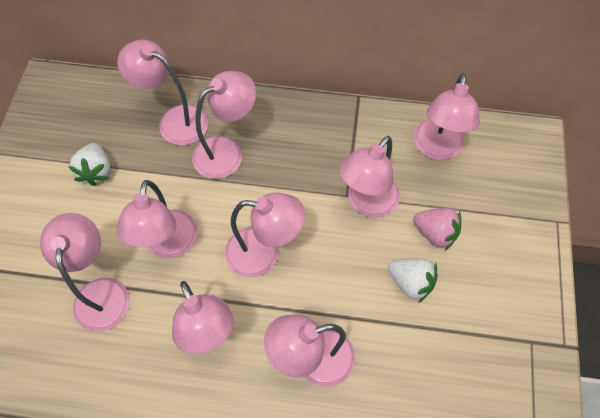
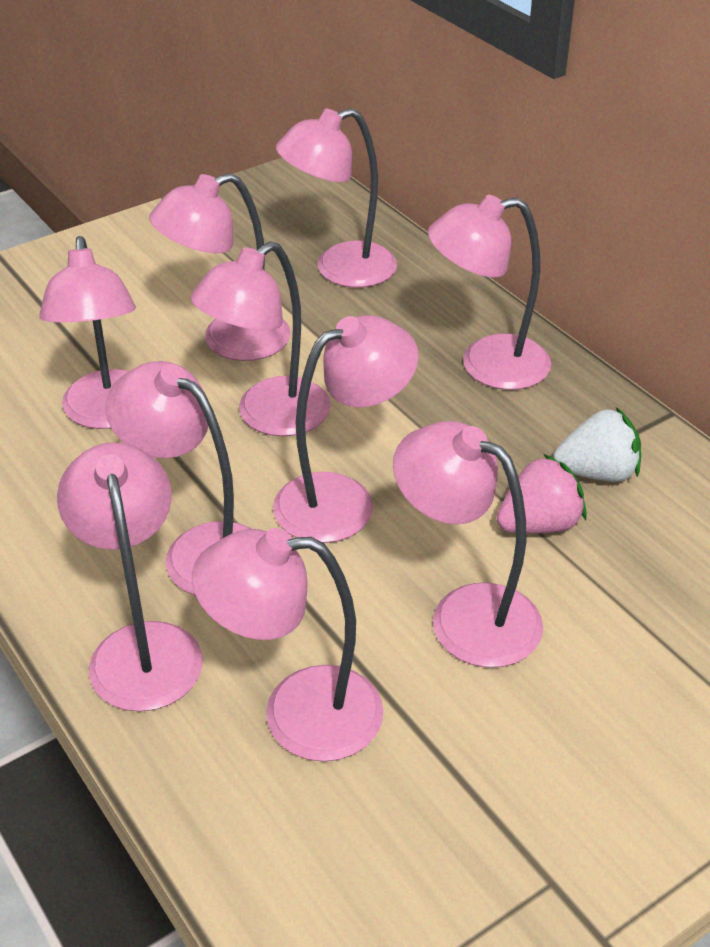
pink lamp: [40,213,130,332] [116,180,198,259] [117,40,208,145] [172,281,233,354] [192,71,256,179] [225,192,305,278] [264,315,355,387] [339,136,400,218] [414,73,480,160] = 9 -> [39,236,136,429] [57,442,203,712] [105,361,252,596] [149,173,290,361] [190,241,331,436] [192,528,384,762] [273,315,419,543] [276,108,397,288] [393,421,543,668] [428,195,551,390] = 10
white strawberry: [68,143,111,186] [388,258,438,303] = 2 -> [553,407,641,482] = 1

